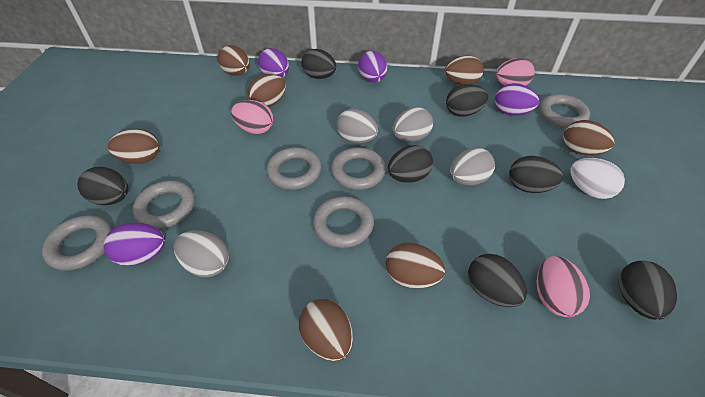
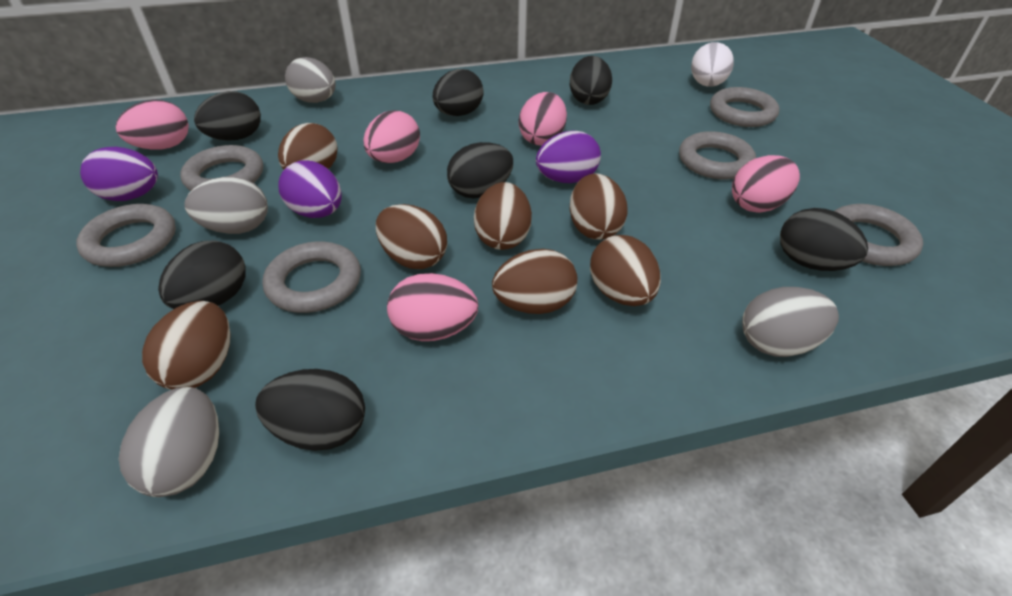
pink egg: [231,100,273,134] [496,58,535,86] [537,256,590,317] = 3 -> [116,99,189,150] [363,110,420,163] [387,273,478,341] [519,92,567,146] [732,155,800,213] = 5
purple egg: [104,222,165,266] [258,48,289,78] [358,51,387,82] [495,83,539,116] = 4 -> [80,147,158,201] [278,160,342,218] [536,131,601,183] = 3

